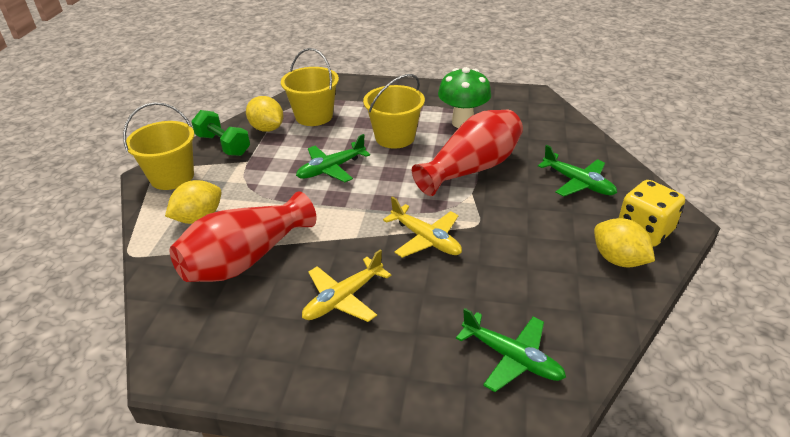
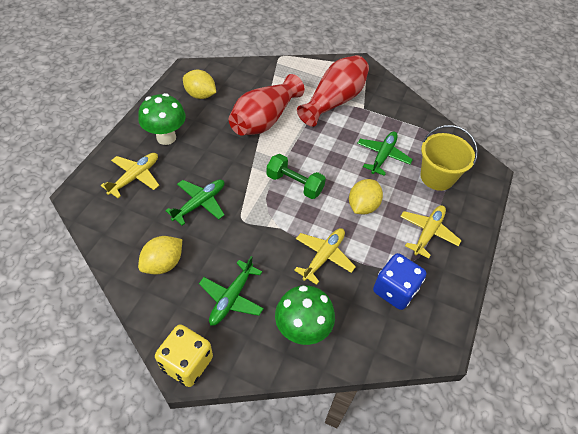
blue dice: none = 0 -> [373,253,426,310] = 1
green mushroom: [438,67,492,128] = 1 -> [138,93,186,145] [275,285,335,345] = 2
yellow bucket: [123,102,194,190] [281,48,339,126] [363,74,425,149] = 3 -> [420,125,478,191] = 1
yellow plane: [302,249,391,322] [383,196,462,258] = 2 -> [101,153,159,198] [294,228,356,285] [400,205,462,259] = 3

